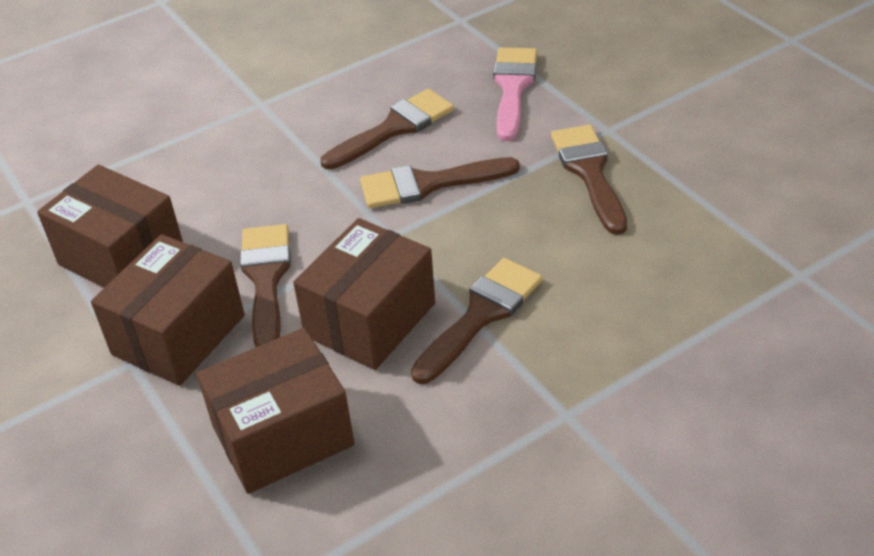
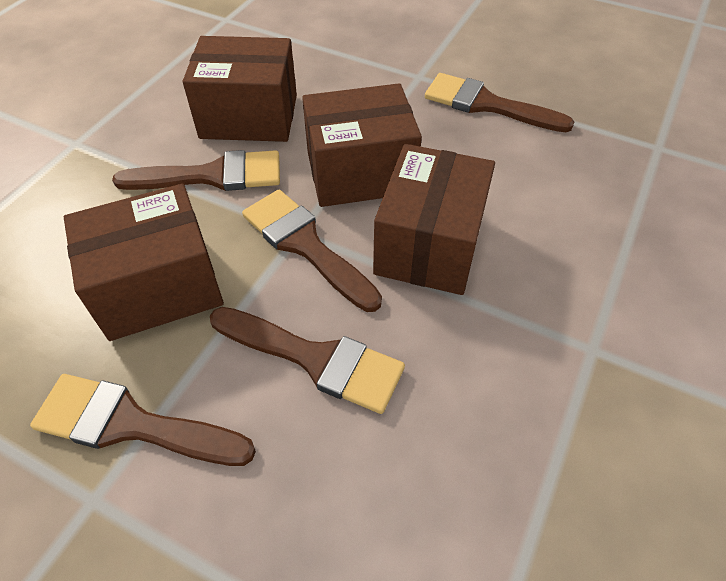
pink brush: [493,47,537,141] = 1 -> none = 0

